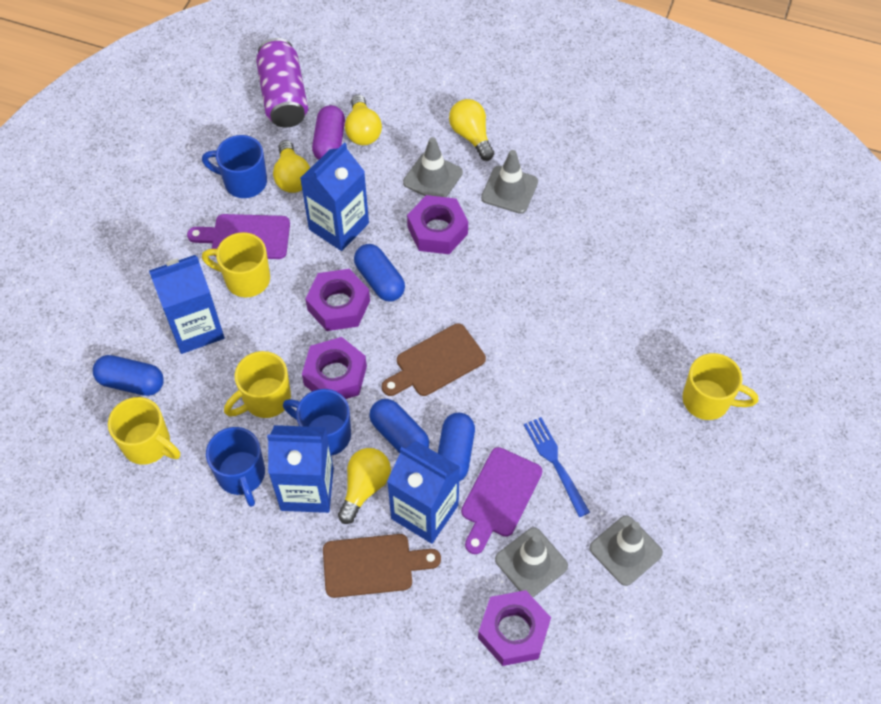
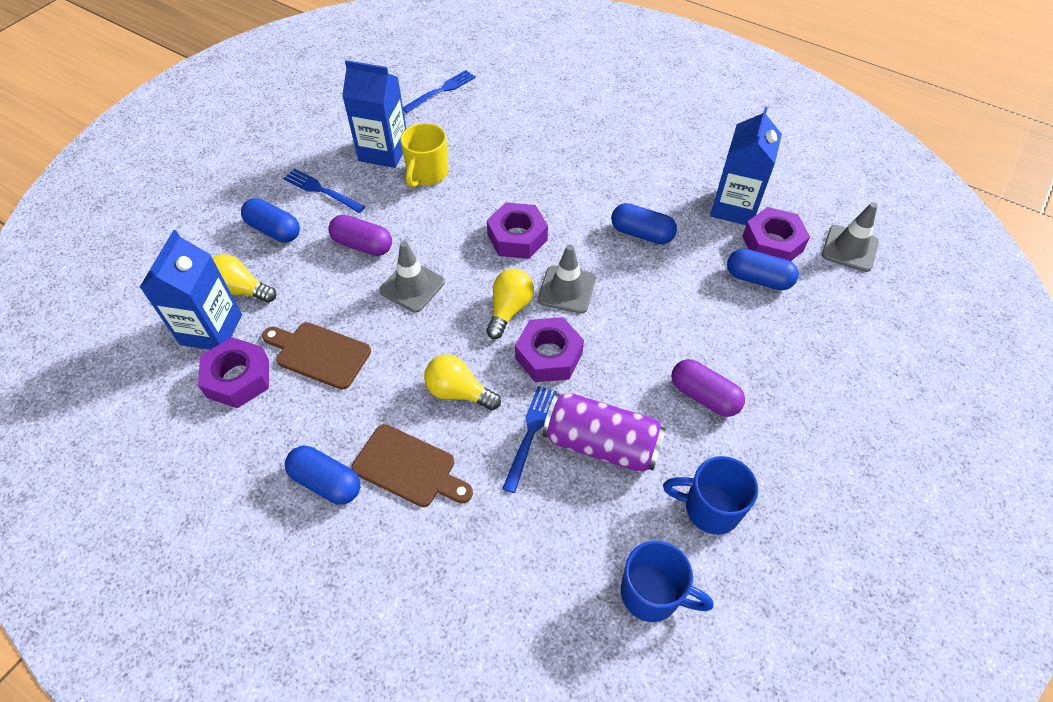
blue carton: [149,255,224,354] [267,425,334,513] [300,143,369,251] [387,441,460,544] = 4 -> [139,230,242,350] [342,60,406,168] [710,107,782,225] = 3
blue fork: [524,417,590,517] = 1 -> [283,168,365,213] [403,70,476,113] [502,386,557,493] = 3
blue mug: [202,135,267,198] [206,427,265,507] [283,389,351,456] = 3 -> [621,540,714,622] [663,456,758,535] = 2
grey traffic cone: [403,137,463,197] [481,150,538,214] [495,527,568,597] [589,516,663,586] = 4 -> [379,241,445,313] [538,244,596,314] [822,202,879,272] = 3
purple capsule: [312,105,345,160] = 1 -> [328,215,392,256] [671,359,745,417] = 2
purple cutting board: [187,214,290,259] [461,447,542,554] = 2 -> none = 0
yellow light bulb: [273,140,310,193] [338,448,391,524] [345,95,382,145] [449,99,494,161] = 4 -> [212,254,276,303] [424,354,501,410] [486,269,534,339] = 3
yellow mug: [108,397,180,465] [202,232,270,297] [224,351,291,418] [682,353,758,420] = 4 -> [400,123,448,188] = 1

